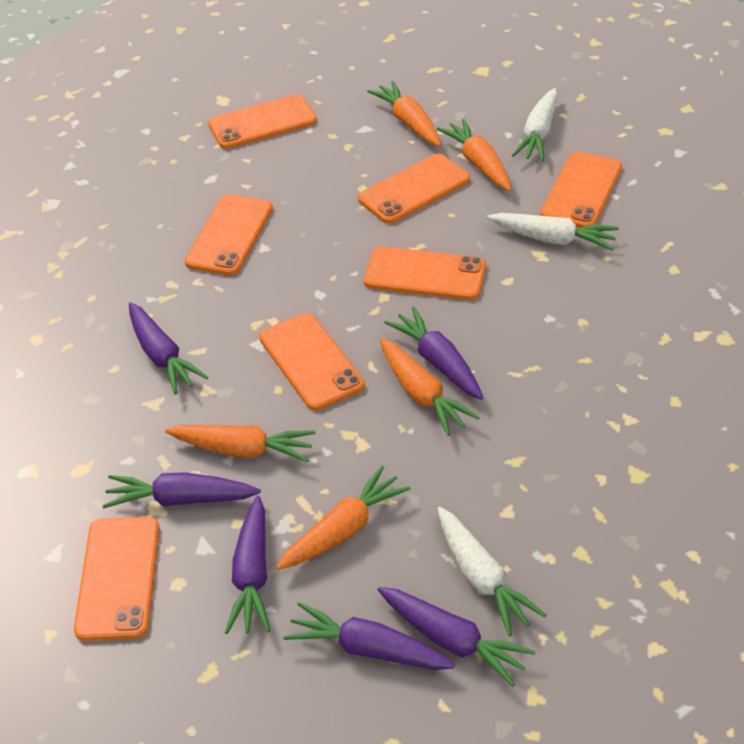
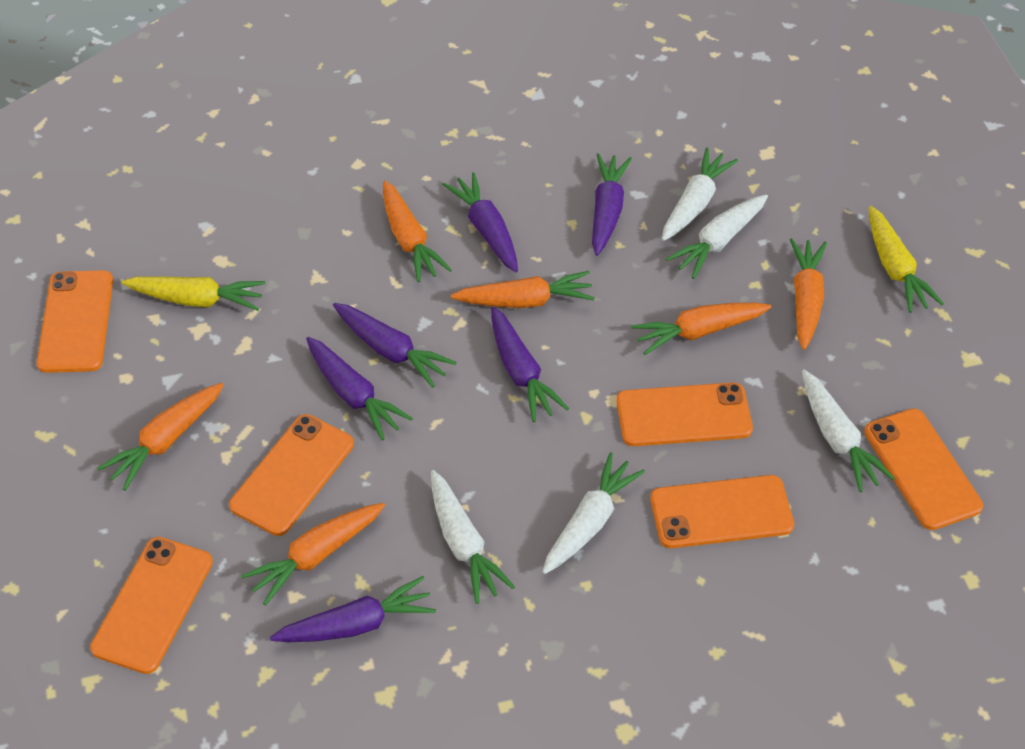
orange carrot: [165,425,315,462] [276,466,411,570] [367,81,441,146] [380,338,480,436] [437,118,512,191] = 5 -> [97,383,224,491] [241,503,385,605] [383,180,452,282] [451,271,595,308] [631,303,771,355] [790,238,827,350] = 6
orange phone: [74,517,159,641] [185,194,273,276] [208,94,317,149] [259,313,365,411] [358,154,470,224] [364,246,486,300] [541,151,622,228] = 7 -> [37,270,113,373] [90,537,213,674] [229,414,354,536] [616,382,753,446] [650,475,794,548] [864,408,983,530] = 6
white carrot: [437,507,546,636] [487,213,619,251] [512,88,558,161] = 3 -> [431,470,515,604] [543,452,645,574] [662,148,738,241] [666,194,768,279] [802,370,895,492] = 5
yellow carrot: none = 0 -> [121,276,265,311] [869,206,944,313] = 2

